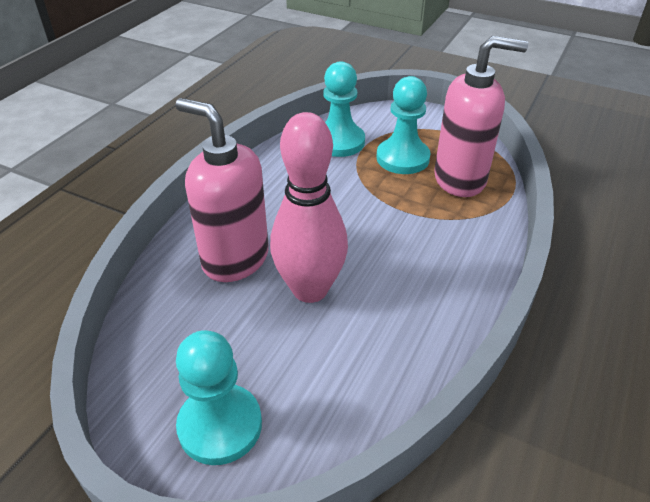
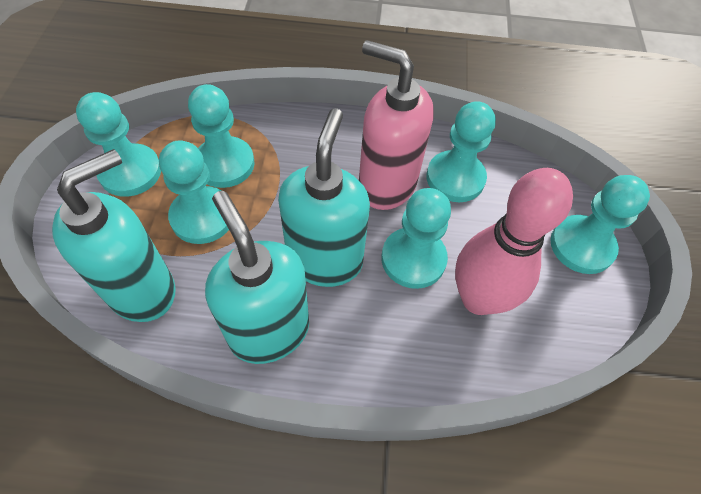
pink soap dispenser: [176,98,269,282] [434,36,528,197] = 2 -> [359,40,434,210] = 1
turquoise pawn: [176,330,262,465] [323,61,365,157] [376,76,431,174] = 3 -> [76,92,161,197] [159,140,229,244] [188,84,255,188] [381,188,451,289] [426,101,496,202] [550,175,650,274] = 6
turquoise soap dispenser: none = 0 -> [52,149,176,322] [205,191,309,364] [278,108,370,287] = 3

